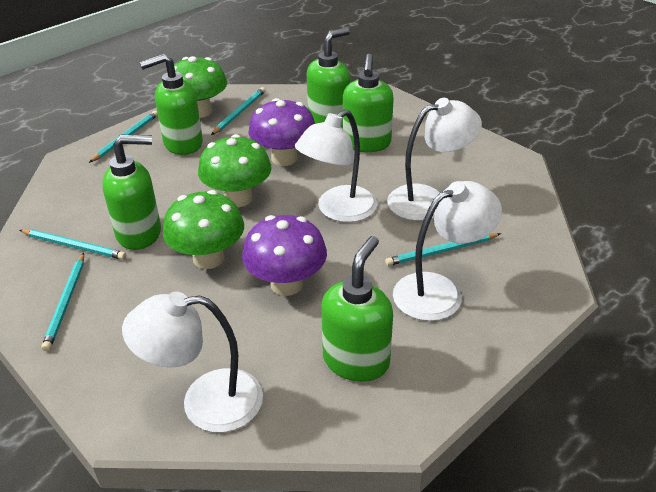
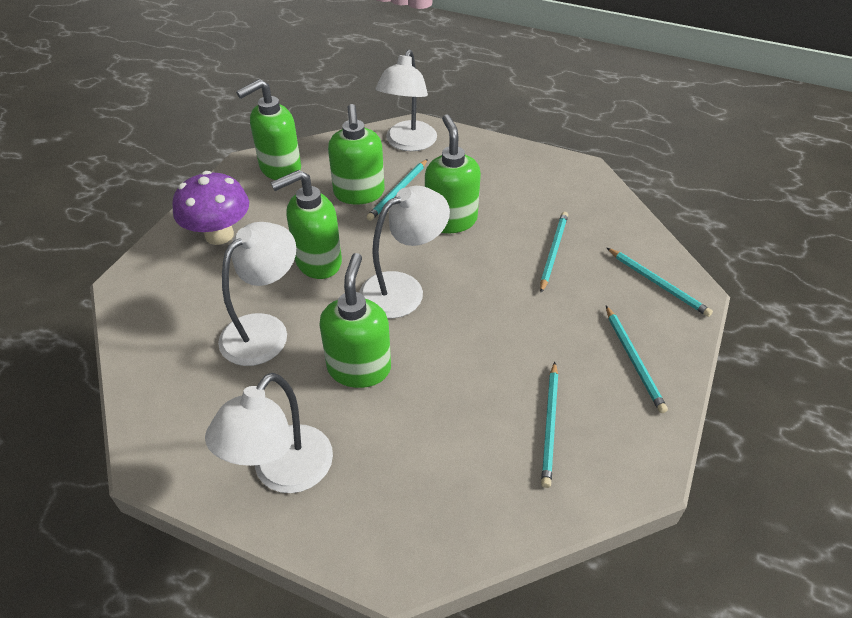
green mushroom: [163,190,244,269] [174,56,227,118] [198,134,271,207] = 3 -> none = 0
purple mushroom: [242,215,327,296] [248,98,315,166] = 2 -> [172,171,249,245] = 1

